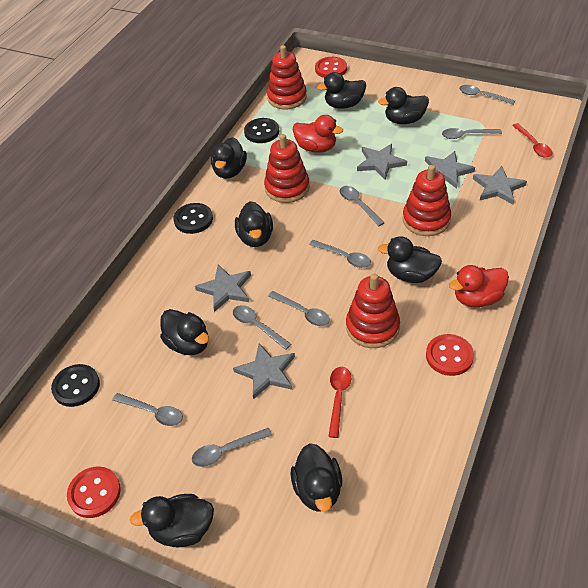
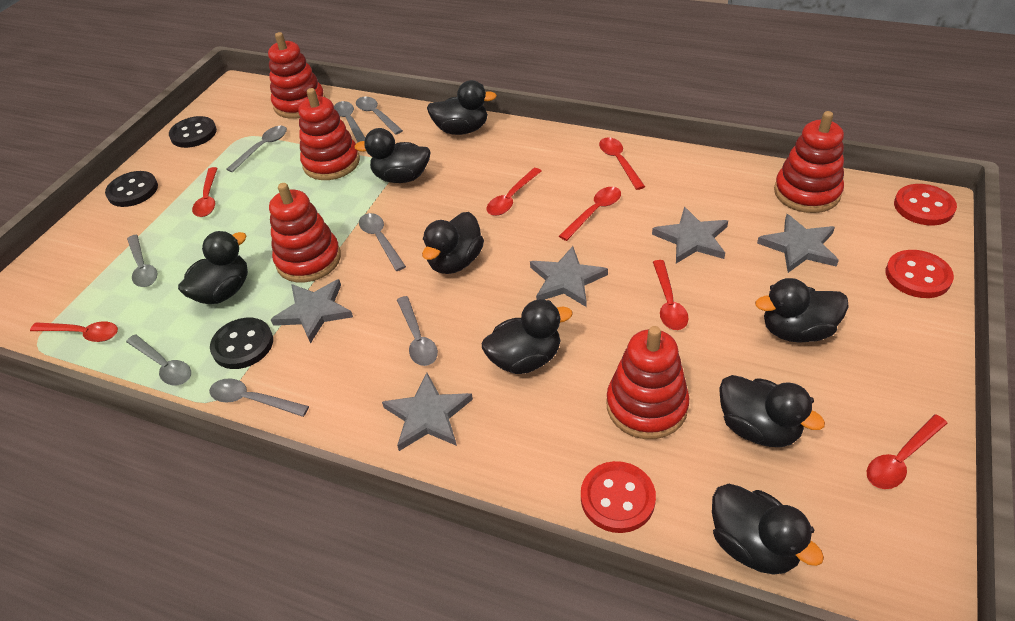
red duck: [293,115,343,152] [449,265,509,307] = 2 -> none = 0
red spoon: [328,367,351,438] [512,123,552,158] = 2 -> [30,321,118,342] [192,167,218,217] [487,168,541,216] [559,187,621,241] [599,137,645,190] [653,260,688,330] [867,414,947,489] = 7
red stacking toy: [264,134,310,203] [267,45,307,109] [346,273,400,348] [403,165,451,236] = 4 -> [268,32,325,119] [269,183,341,283] [299,88,360,180] [606,326,689,439] [774,111,844,213] = 5

